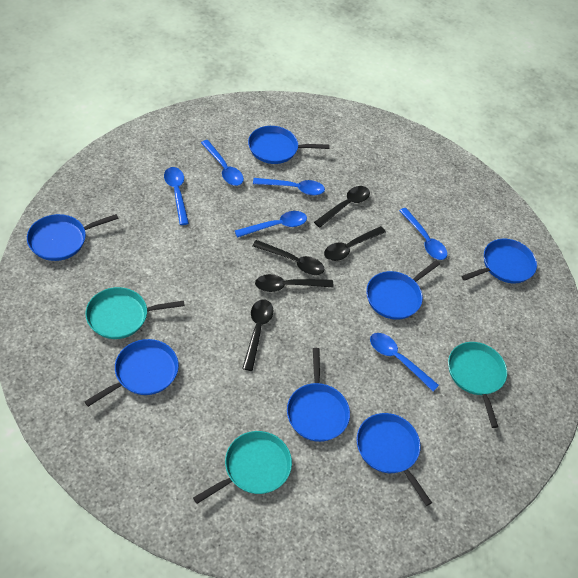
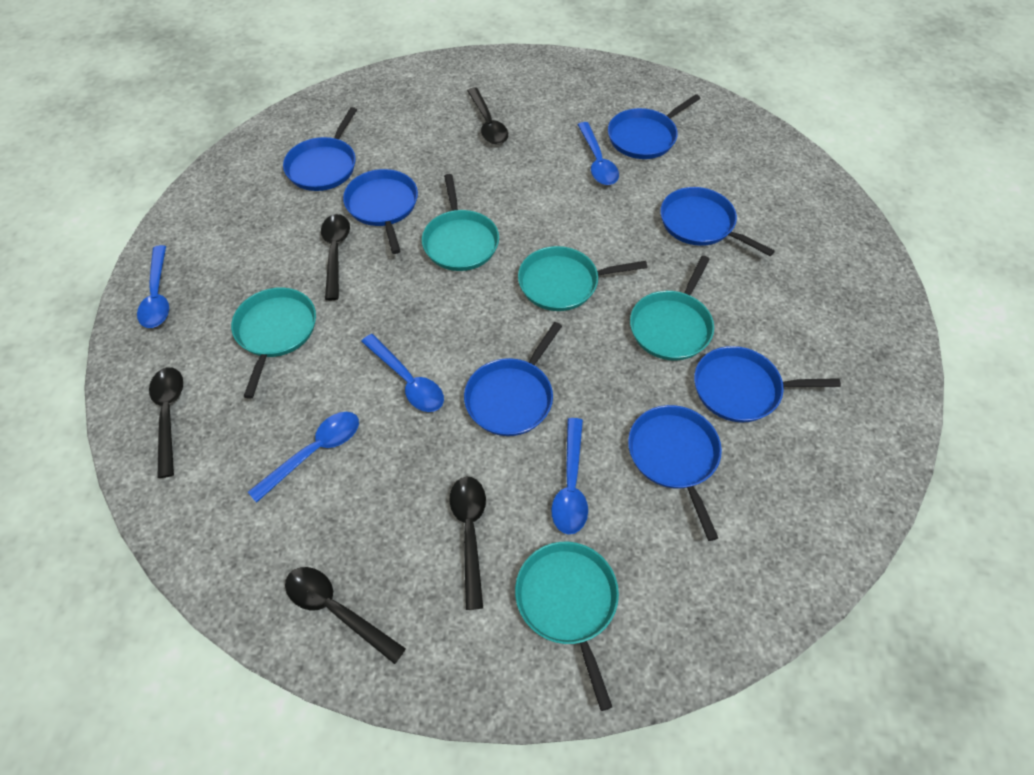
blue spoon: [164,167,189,225] [201,140,244,186] [235,211,307,238] [253,178,325,195] [370,333,439,391] [399,208,447,260] = 6 -> [137,245,169,328] [248,412,359,503] [361,334,444,412] [551,418,588,534] [578,122,619,185] = 5
turquoise pan: [85,287,185,339] [193,431,292,504] [448,342,507,428] = 3 -> [231,287,316,399] [422,174,499,271] [515,542,619,711] [518,246,647,311] [630,256,714,361] = 5

